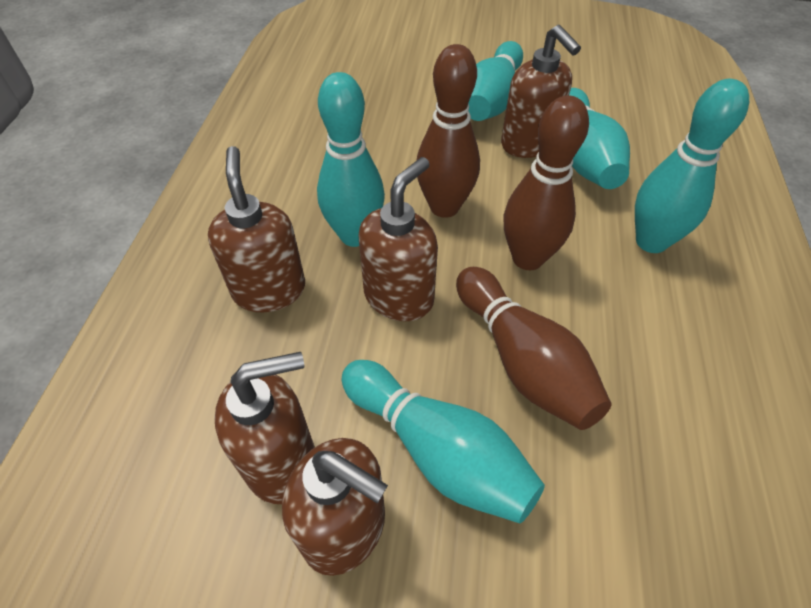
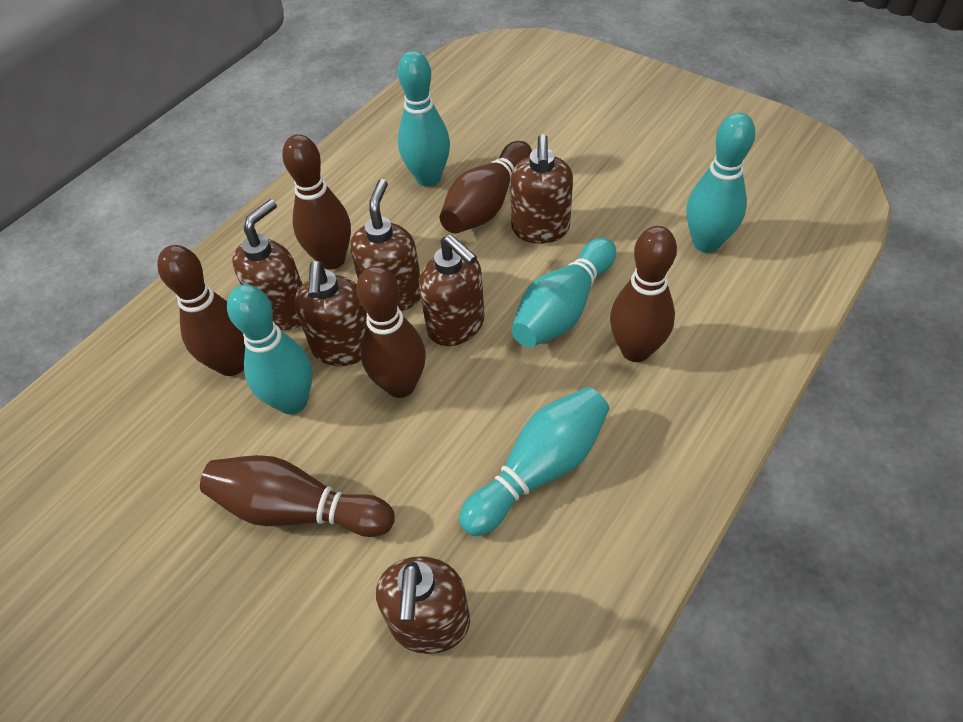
brown bowling pin: [417,44,480,218] [456,267,612,430] [504,95,589,270] = 3 -> [157,245,245,376] [200,455,395,537] [282,134,351,270] [356,266,426,398] [440,141,532,234] [610,226,677,362] = 6
brown soap dispenser: [208,146,305,312] [214,352,315,504] [282,438,388,576] [359,157,438,321] [501,25,581,158] = 5 -> [232,199,303,330] [294,261,367,366] [350,179,421,311] [376,556,470,654] [419,235,485,346] [510,134,573,244] = 6

